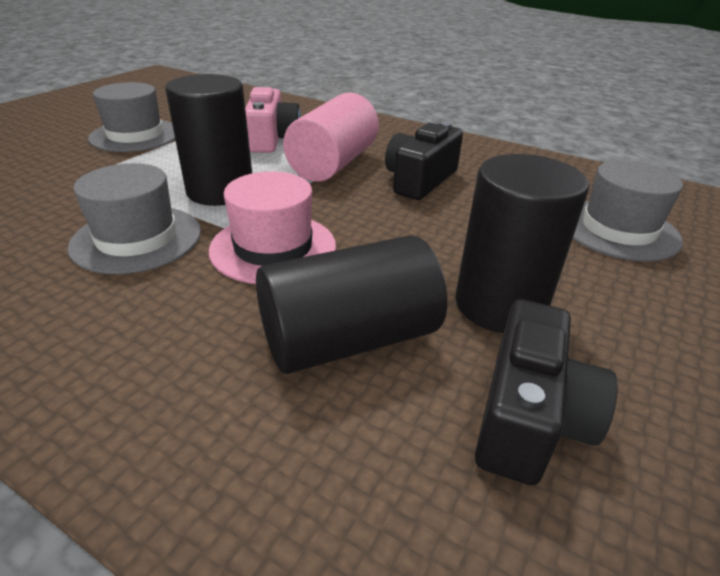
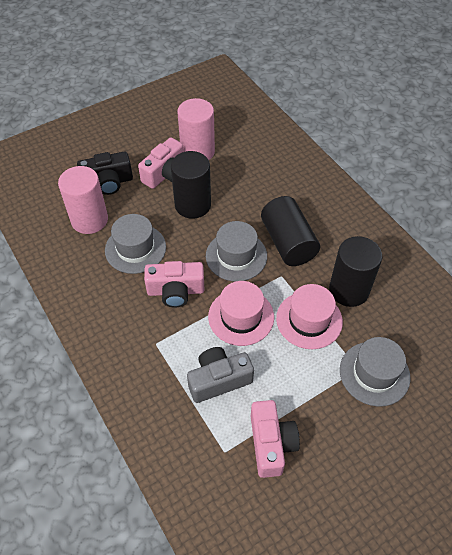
black camera: [385,121,463,200] [475,299,618,485] = 2 -> [77,152,133,195] = 1
grey camera: none = 0 -> [187,347,254,403] = 1
pink camera: [245,87,301,153] = 1 -> [138,137,184,189] [144,261,204,307] [251,400,300,478] = 3
pink cylinder: [283,93,379,182] = 1 -> [58,166,108,234] [177,98,215,160] = 2
pink hat: [209,172,336,284] = 1 -> [208,281,274,346] [276,284,343,349] = 2

